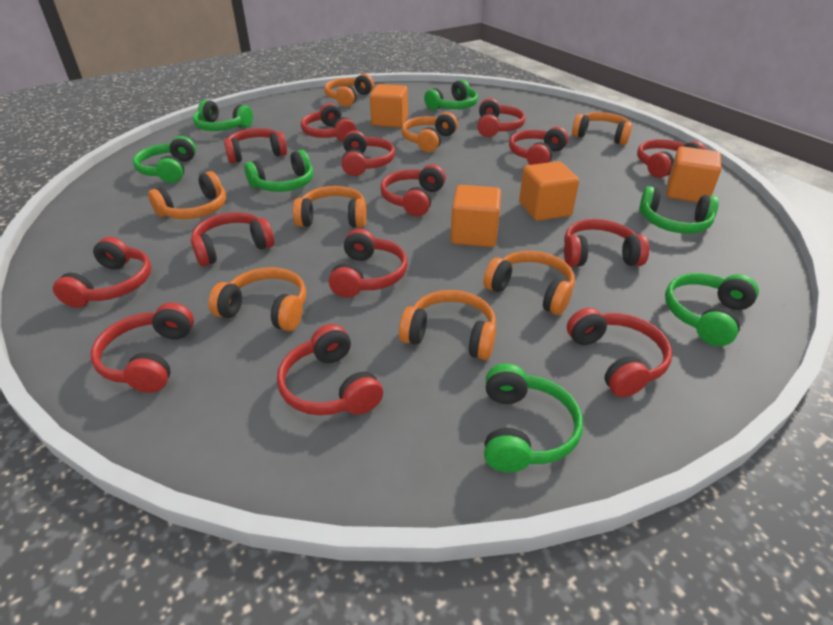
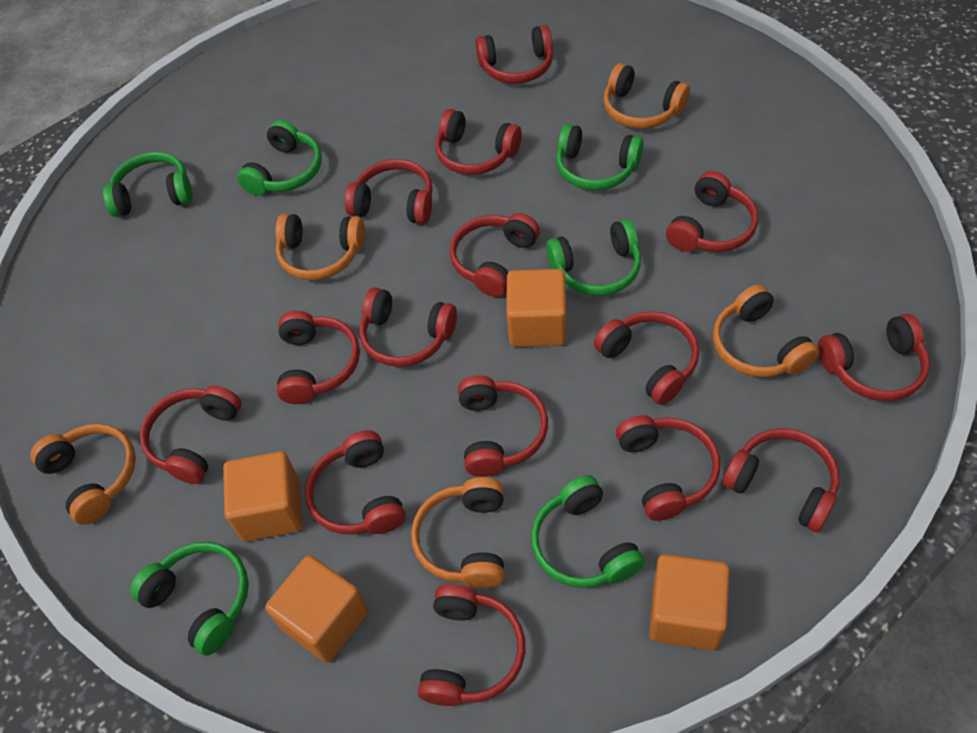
green headphones: [133,136,196,183] [193,100,253,131] [244,150,313,192] [424,80,478,110] [484,363,583,472] [639,186,719,234] [665,273,759,346] = 7 -> [103,152,192,217] [130,542,249,656] [237,120,322,196] [531,475,645,588] [546,219,641,296] [556,124,643,191] = 6
orange headphones: [148,171,226,219] [209,267,306,331] [293,186,367,228] [324,74,374,107] [399,290,496,360] [401,112,458,152] [483,251,575,315] [572,112,632,145] = 8 -> [30,424,136,525] [275,214,365,280] [411,477,504,588] [603,63,690,129] [713,284,819,377] = 5
red headphones: [53,237,151,308] [91,303,194,393] [191,212,274,266] [224,128,287,163] [277,324,383,415] [301,103,356,141] [329,229,407,298] [342,130,395,176] [381,164,446,216] [478,98,525,137] [509,127,569,165] [564,219,649,267] [567,308,672,397] [637,139,706,178] = 14 -> [140,385,241,484] [277,311,360,404] [305,430,406,535] [344,159,432,224] [360,287,457,367] [418,584,525,706] [435,109,522,175] [449,213,540,297] [458,375,548,477] [475,25,553,84] [594,311,699,405] [616,415,720,521] [666,171,758,252] [722,428,839,532] [818,314,930,401] = 15

